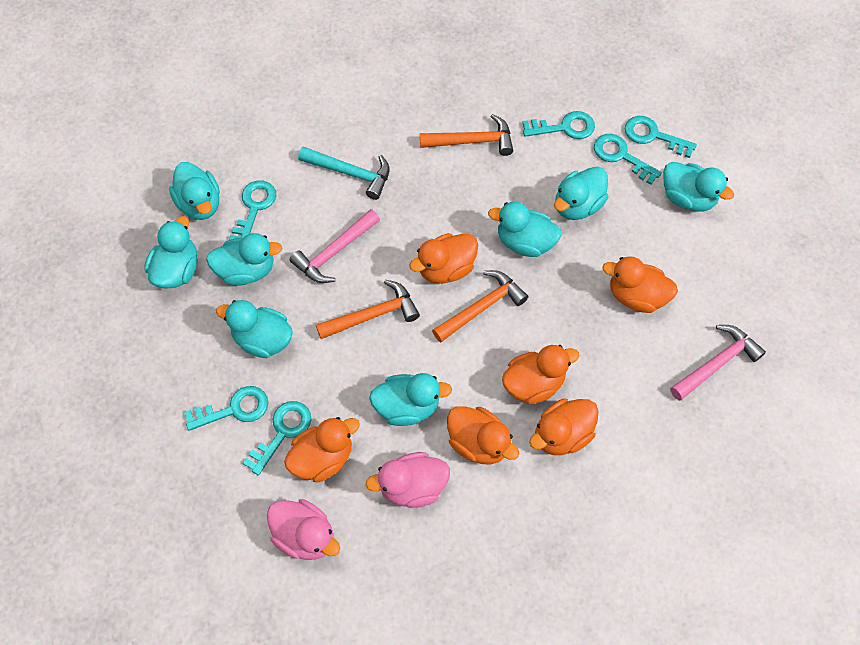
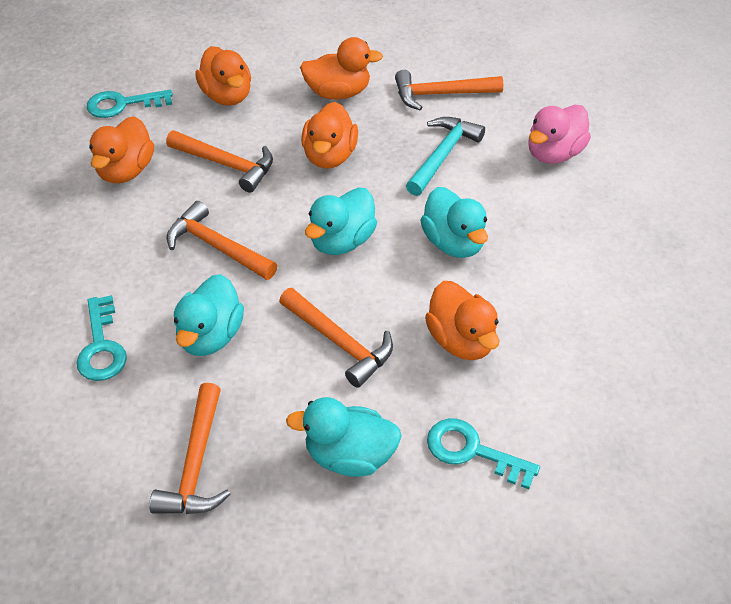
orange duck: [284,417,360,483] [409,233,478,284] [447,406,519,465] [502,345,579,405] [529,398,599,455] [602,256,678,313] = 6 -> [89,116,154,183] [195,46,251,106] [300,37,383,99] [301,102,358,169] [425,281,500,360] = 5
orange hammer: [316,280,420,339] [420,114,513,156] [432,270,528,343] = 3 -> [149,383,231,514] [166,130,273,193] [167,201,277,280] [279,288,393,388] [395,70,503,110] = 5
pink duck: [267,499,340,560] [366,452,450,508] = 2 -> [529,105,591,164] = 1
pink hammer: [290,209,380,283] [670,325,766,401] = 2 -> none = 0
turquoise duck: [144,216,197,289] [169,162,220,220] [206,233,282,285] [216,300,293,358] [369,373,452,426] [488,202,562,257] [554,166,608,220] [663,162,734,211] = 8 -> [174,274,244,356] [286,397,402,477] [305,187,377,255] [420,187,488,258] = 4
turquoise key: [184,386,268,431] [229,180,276,240] [243,401,311,475] [522,111,595,139] [594,134,662,185] [625,116,697,158] = 6 -> [76,295,127,381] [87,90,173,118] [427,418,540,489] = 3

